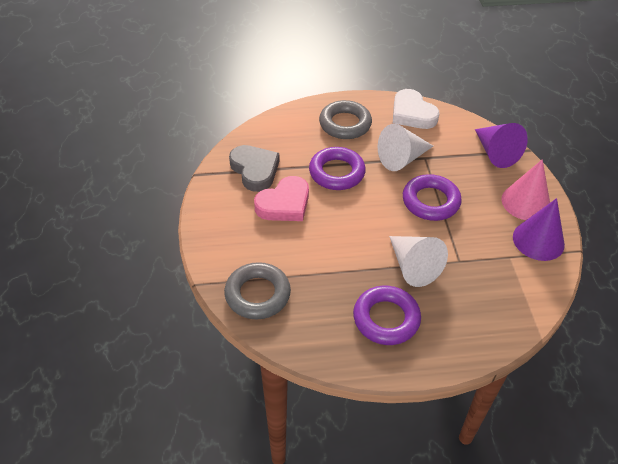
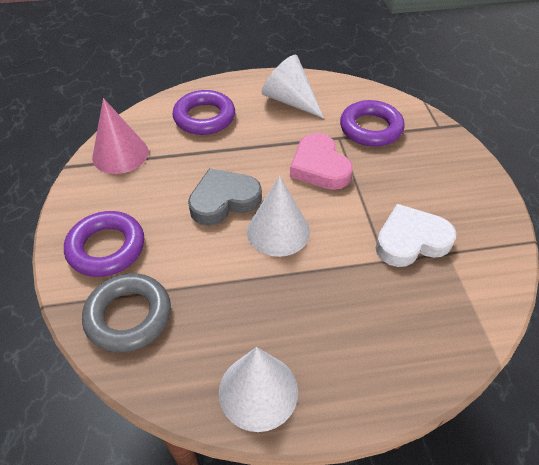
grey ring: [224,262,291,319] [319,100,372,139] = 2 -> [82,273,171,353] = 1
purple cone: [475,123,528,168] [513,198,565,261] = 2 -> none = 0
white cone: [378,124,433,171] [389,236,448,287] = 2 -> [219,347,298,432] [247,176,310,257] [261,55,324,118] = 3

